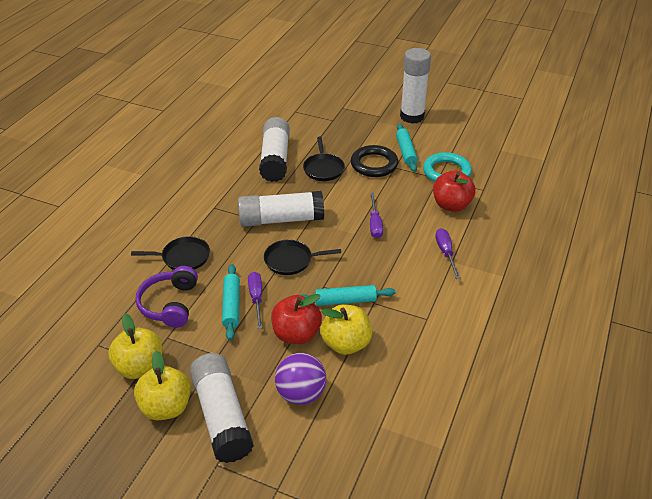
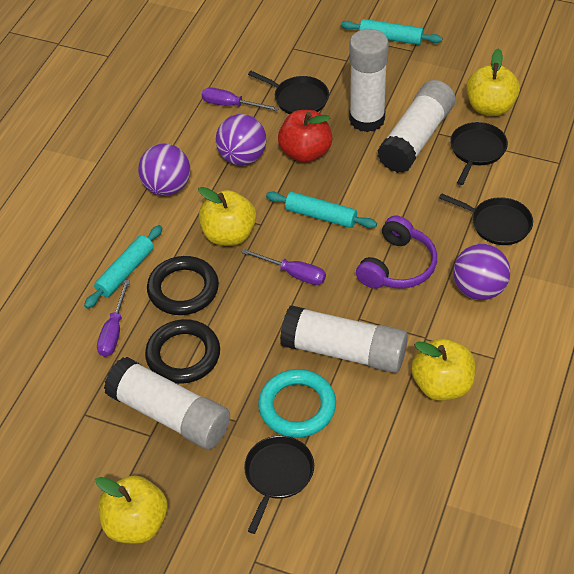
black pan: [131,236,210,270] [264,240,341,275] [303,136,345,181] = 3 -> [244,436,314,534] [248,71,329,114] [439,193,533,245] [450,122,508,185] = 4
black ring: [351,145,398,177] = 1 -> [145,319,220,384] [147,256,219,315] = 2
purple ball: [275,353,326,405] = 1 -> [138,144,190,196] [216,114,267,165] [453,244,510,300] = 3
red apple: [271,294,322,344] [433,171,475,212] = 2 -> [278,110,333,163] = 1
yellow apple: [108,313,163,379] [134,350,191,420] [320,305,372,355] = 3 -> [95,475,167,544] [198,187,256,246] [411,339,475,401] [466,48,520,116] = 4

